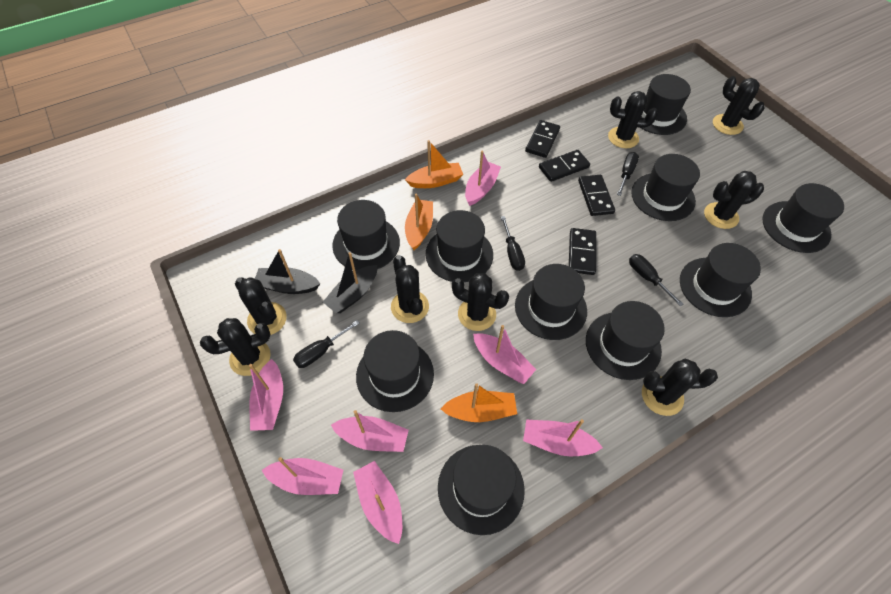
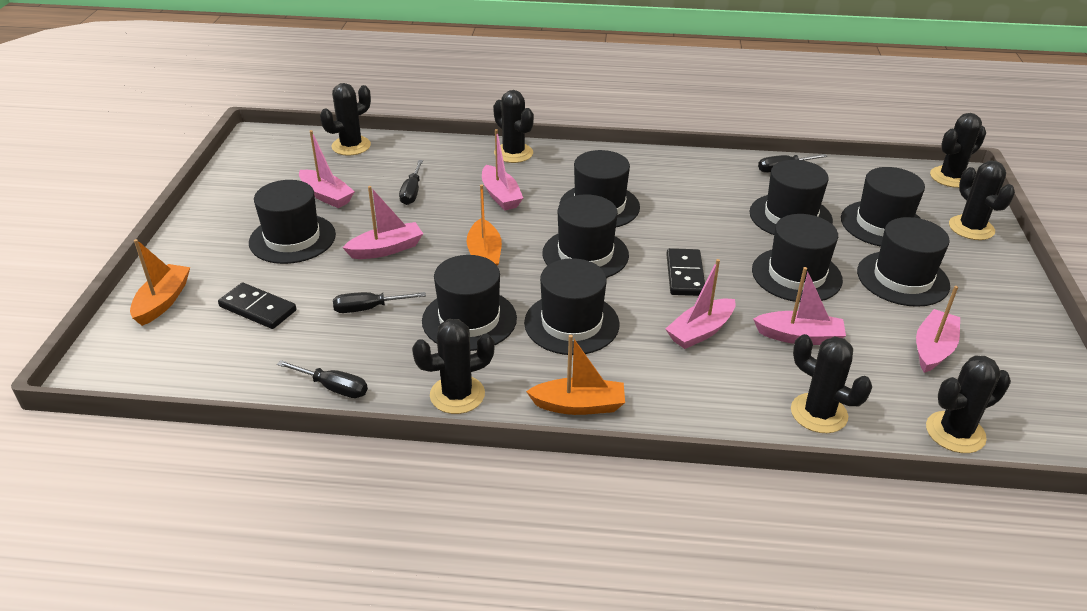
black boat: [255,249,321,294] [323,252,377,313] = 2 -> none = 0
black cactus: [200,318,271,376] [235,277,287,335] [391,255,429,323] [452,273,509,331] [608,91,658,148] [642,359,718,416] [704,171,764,229] [713,76,764,135] = 8 -> [320,83,371,156] [412,319,495,414] [493,90,534,163] [791,334,872,433] [926,356,1011,453] [930,113,986,188] [949,161,1015,240] = 7
black domino: [525,120,560,158] [539,150,590,182] [569,228,596,275] [578,175,615,216] = 4 -> [218,283,296,329] [666,248,705,296] = 2
black hat: [332,200,400,271] [356,330,434,412] [426,210,493,282] [438,445,525,535] [515,264,587,340] [586,301,665,380] [631,154,700,221] [641,74,691,135] [680,243,761,317] [763,183,844,253] = 10 -> [249,180,336,264] [422,255,517,351] [524,258,619,355] [542,194,629,278] [560,150,640,227] [749,160,833,235] [752,214,843,302] [841,167,925,247] [857,217,950,307] = 9
pink boat: [249,359,283,431] [262,457,343,495] [331,410,409,452] [353,461,402,544] [465,151,501,206] [473,325,536,384] [523,419,603,456] = 7 -> [299,130,355,208] [342,186,423,259] [482,129,523,210] [665,259,735,349] [753,267,846,345] [916,286,960,373] = 6

